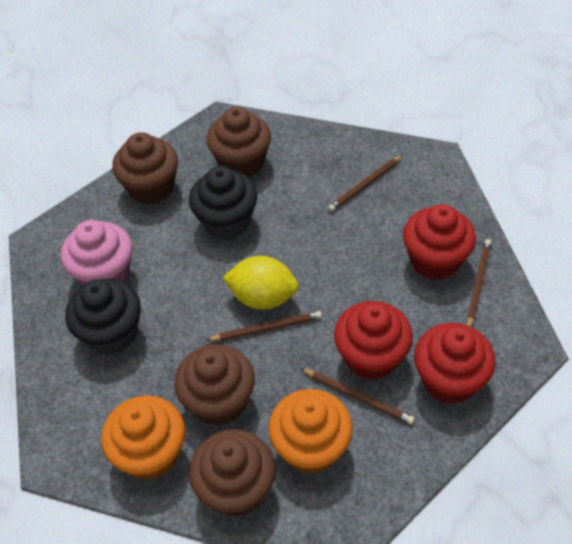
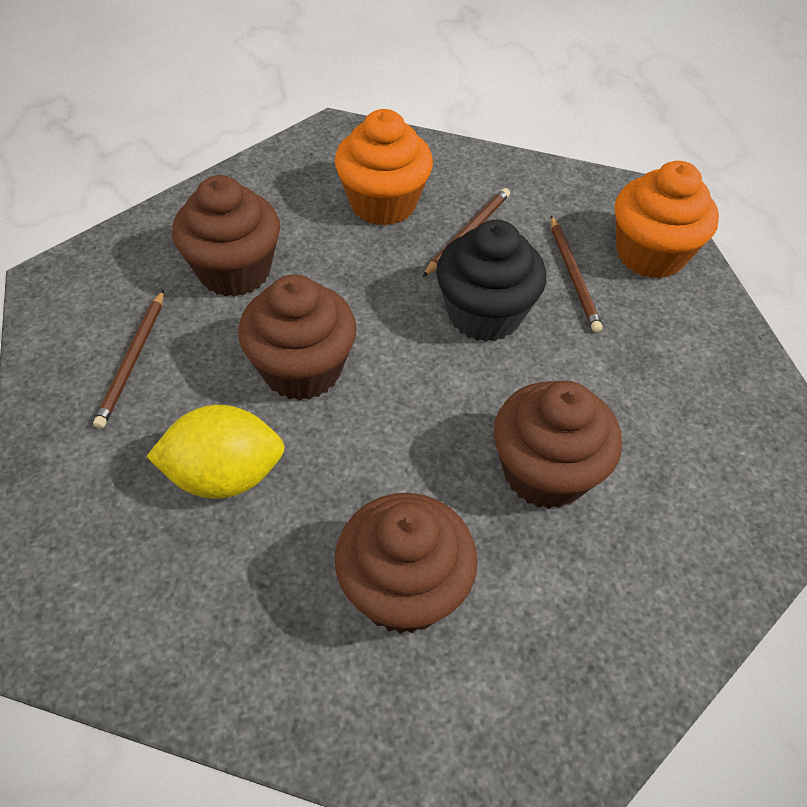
black cupcake: [65,279,141,355] [189,166,257,240] = 2 -> [436,220,546,342] = 1
brown pencil: [206,311,322,341] [300,368,415,424] [328,155,403,212] [467,239,492,327] = 4 -> [93,290,164,429] [423,188,510,277] [551,216,603,332] = 3
pink cupcake: [61,220,133,286] = 1 -> none = 0
red cupcake: [334,301,413,380] [403,204,476,280] [414,323,495,404] = 3 -> none = 0

